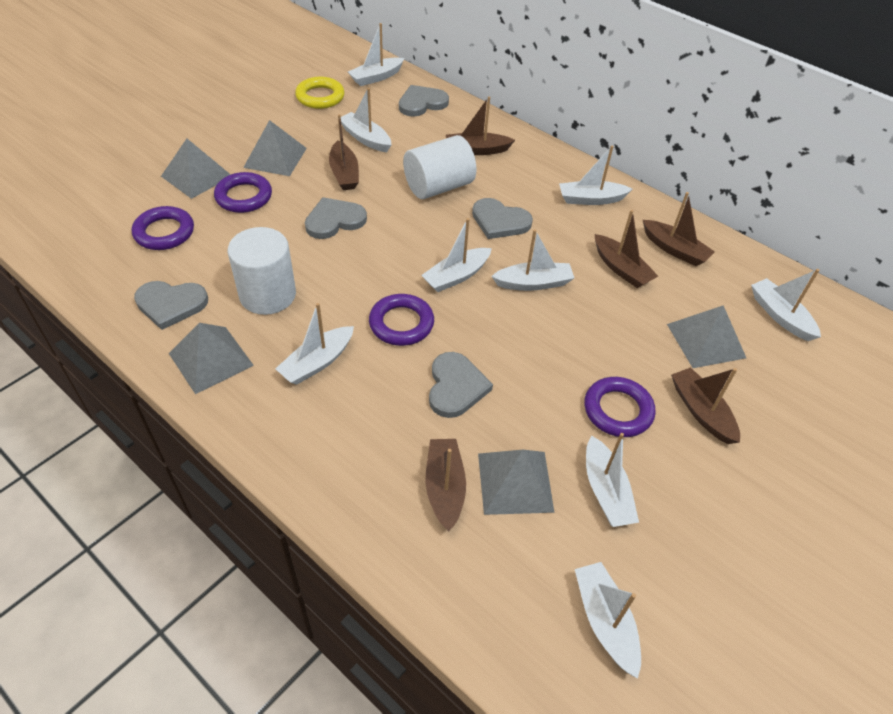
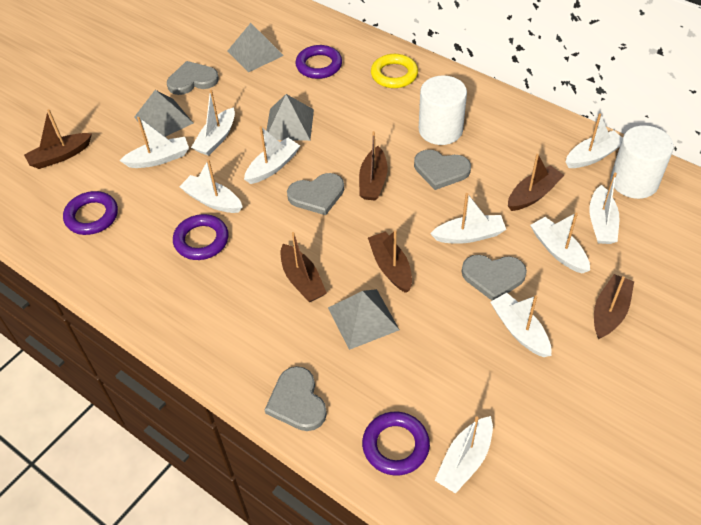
grey pyramid: [161,139,231,199] [169,323,254,394] [243,120,307,176] [478,450,555,515] [667,305,746,368] = 5 -> [134,90,193,137] [227,23,284,72] [266,94,314,141] [328,289,399,350] = 4
white boat: [275,303,354,385] [341,88,391,152] [348,23,404,86] [421,218,492,292] [491,229,574,291] [559,145,632,205] [575,562,641,679] [586,433,639,527] [751,269,821,341] = 9 -> [120,117,189,168] [179,160,243,213] [191,90,235,156] [244,126,300,184] [430,193,506,244] [434,416,493,494] [490,293,551,357] [530,212,590,273] [566,113,622,168] [589,173,619,244] = 10

